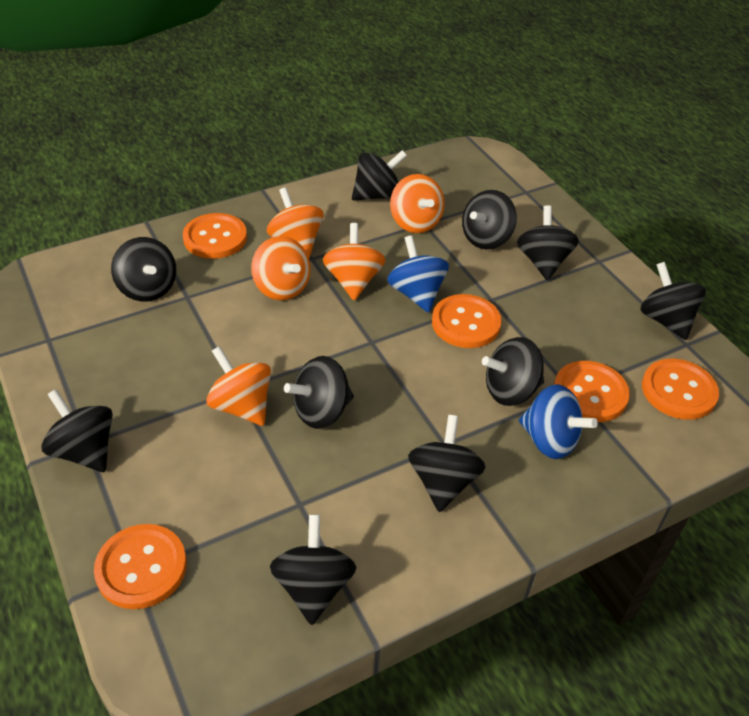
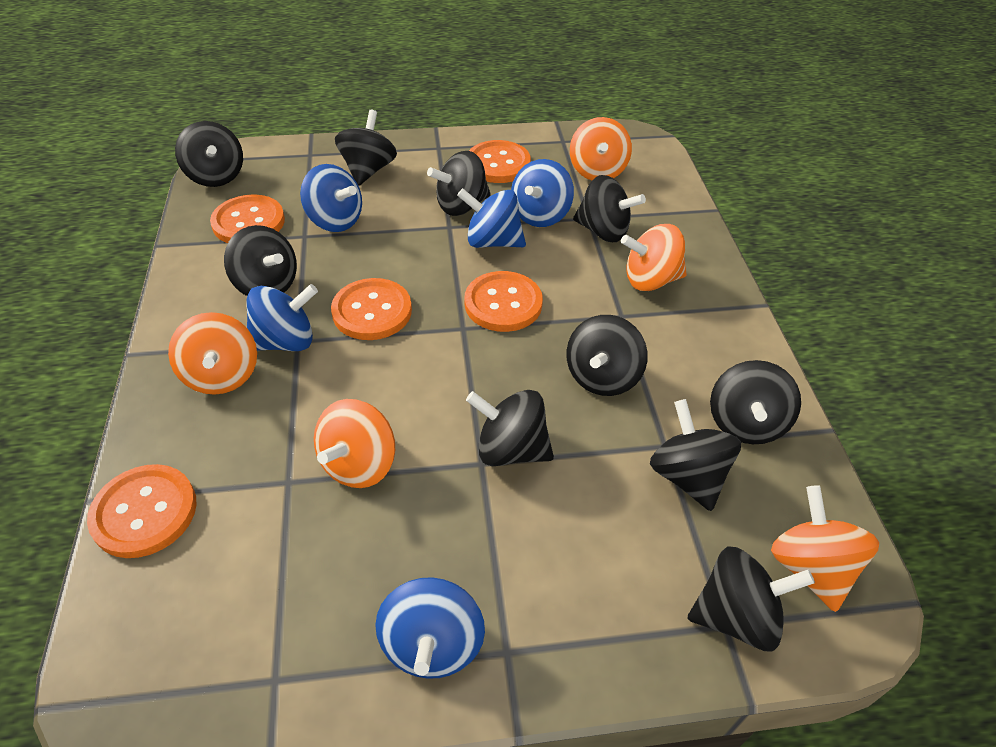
blue spinning top: [387,235,449,313] [519,384,598,459] = 2 -> [246,284,318,351] [300,164,362,232] [375,577,485,679] [457,188,526,248] [511,159,574,227] = 5

